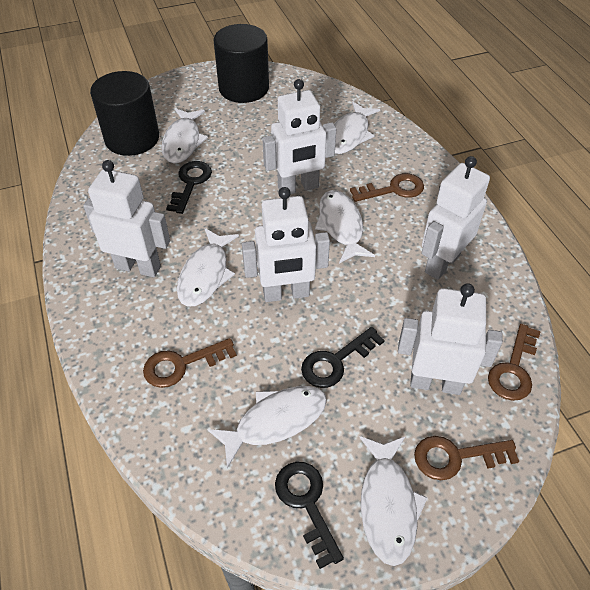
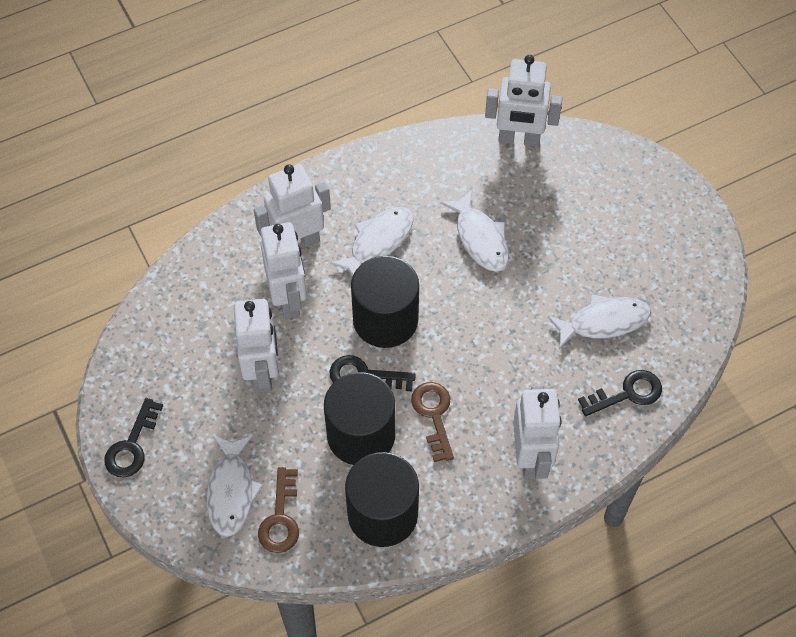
black cylinder: [90,71,159,156] [214,24,269,103] = 2 -> [324,372,395,465] [345,452,419,547] [351,256,419,348] = 3
brown key: [143,338,237,388] [350,173,424,202] [414,436,519,480] [488,324,541,401] = 4 -> [258,467,299,553] [411,382,454,462] = 2
white fish: [161,108,208,164] [177,228,239,307] [207,386,327,468] [315,190,375,263] [334,101,380,154] [359,436,428,566] = 6 -> [207,435,263,537] [330,207,413,277] [440,189,509,272] [547,294,651,349] = 4

